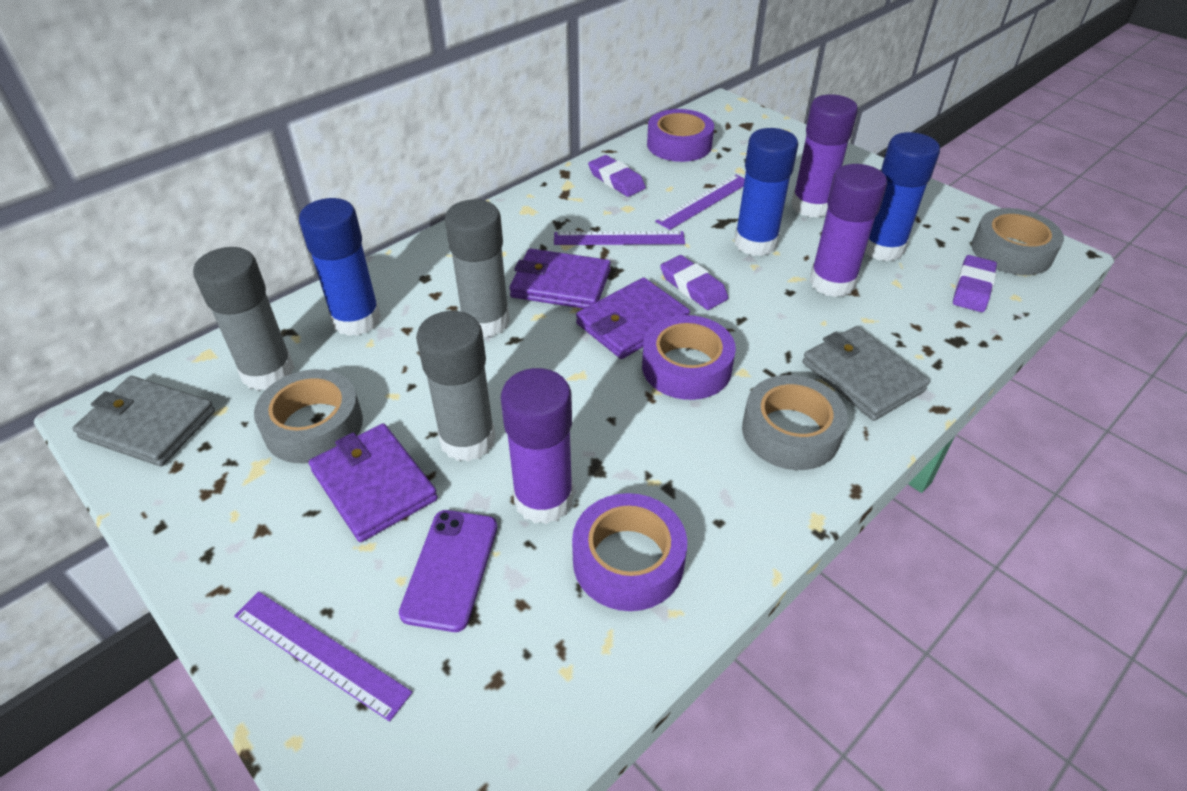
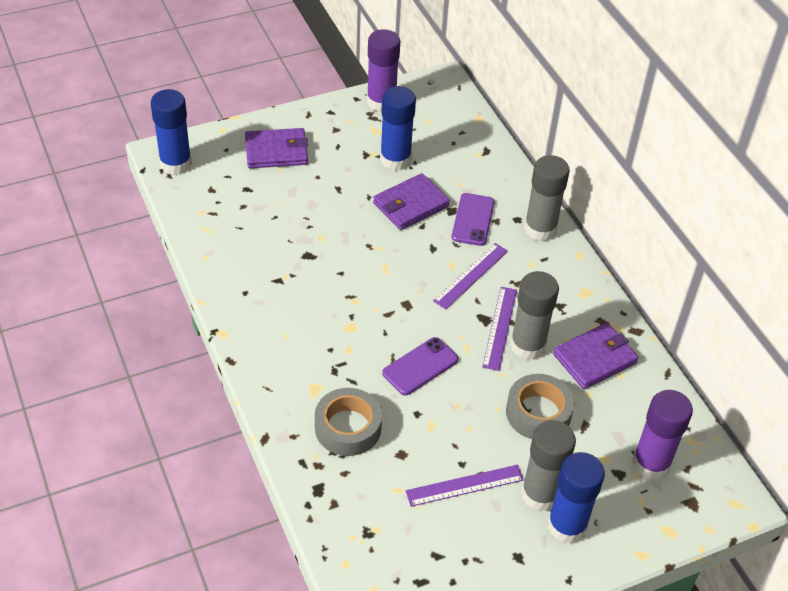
grey tape: [254,369,363,463] [742,375,848,470] [971,208,1064,275] = 3 -> [315,388,382,456] [506,374,575,439] = 2
grey wallet: [72,376,215,466] [802,326,930,421] = 2 -> none = 0
purple eraser: [588,155,646,197] [660,255,728,310] [953,255,997,312] = 3 -> none = 0
purple glue stick: [501,368,573,524] [791,94,858,218] [809,164,887,297] = 3 -> [367,29,400,112] [632,390,693,480] = 2
purple phone: [399,510,498,632] = 1 -> [382,337,458,395] [452,193,494,246] = 2
purple tape: [572,493,687,611] [642,315,736,400] [647,109,714,162] = 3 -> none = 0

